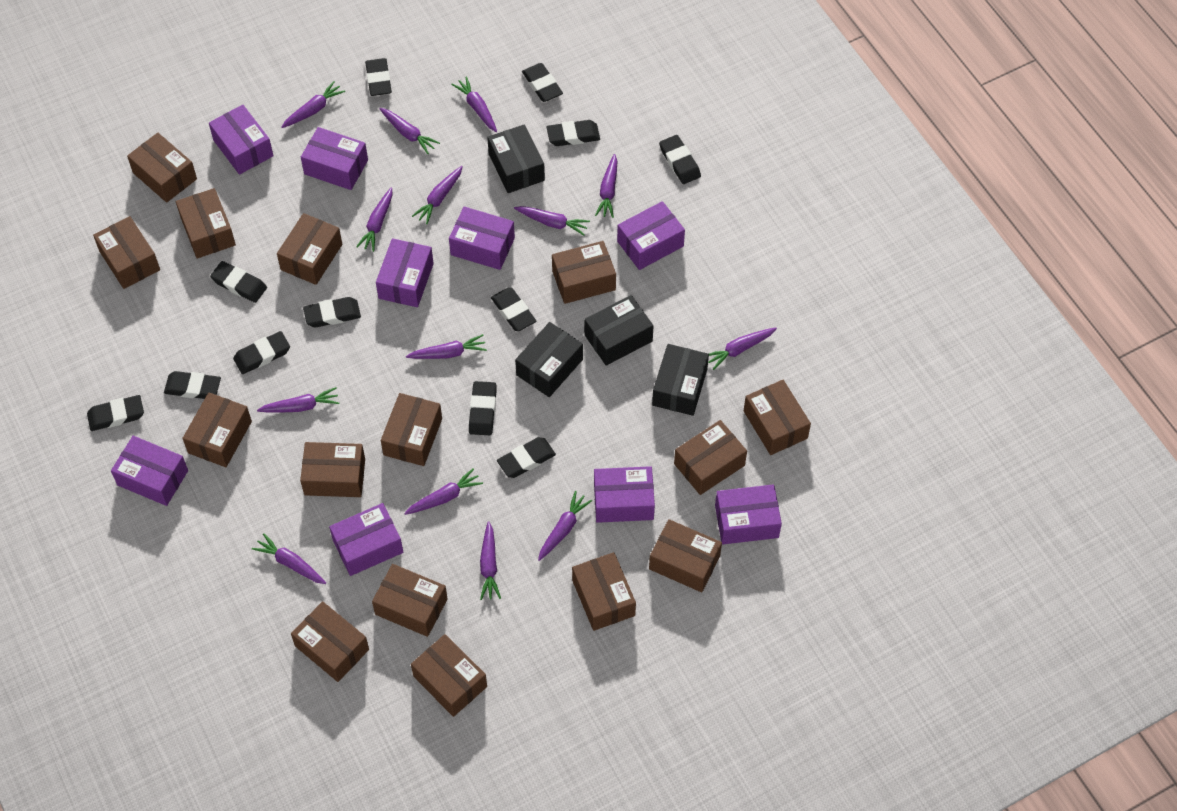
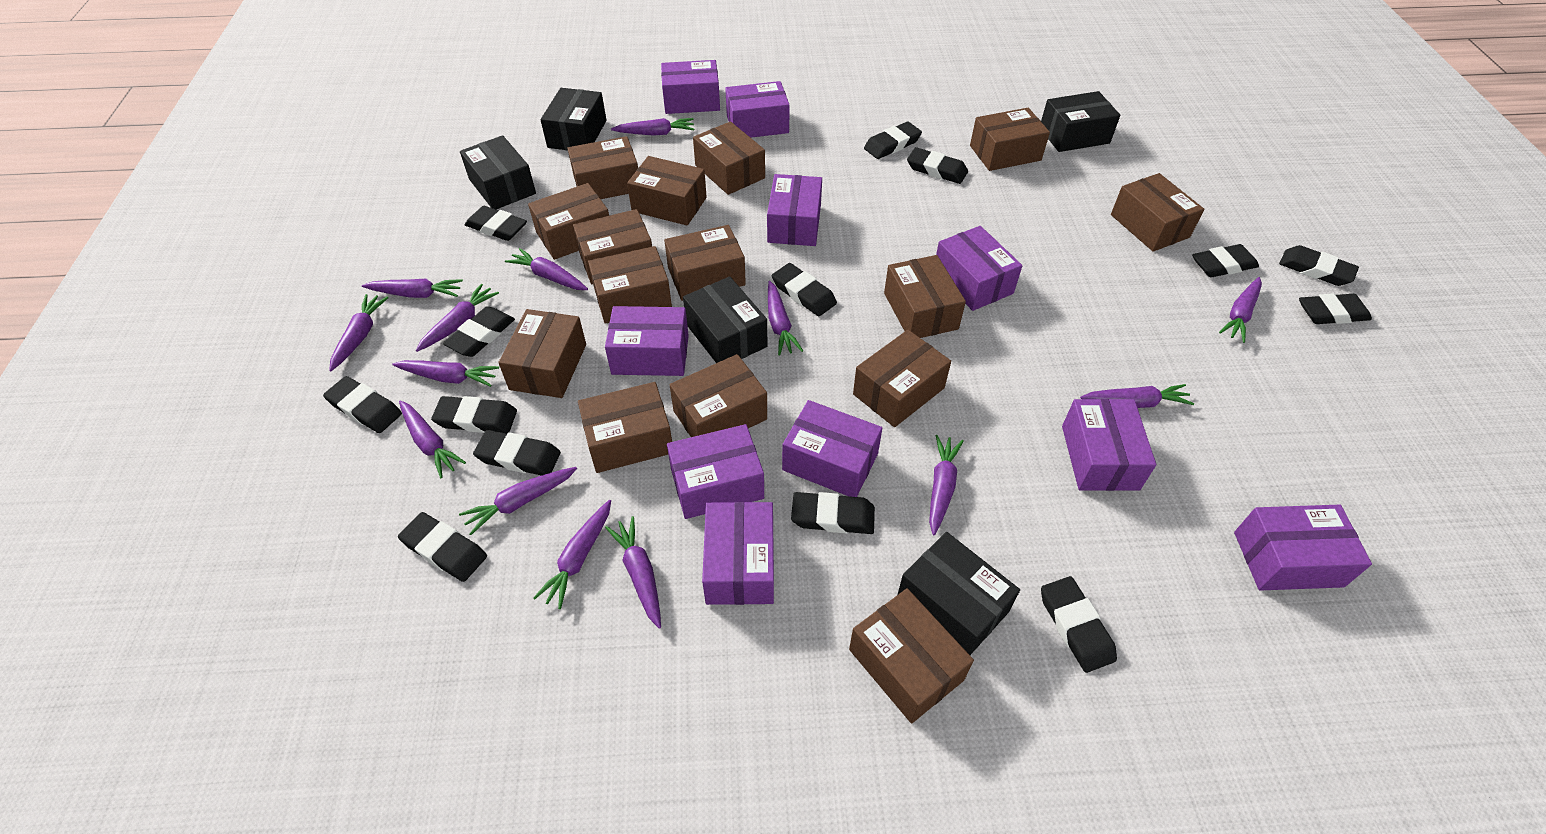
black box: [487,124,545,193] [515,322,583,397] [584,295,653,366] [652,344,709,416] = 4 -> [460,135,536,209] [540,88,606,150] [683,277,767,363] [897,532,1020,655] [1041,91,1120,152] = 5
black eraser: [87,395,144,431] [164,371,221,399] [210,261,267,303] [233,331,290,374] [303,297,361,327] [365,58,392,96] [469,381,497,435] [491,287,536,331] [497,437,556,478] [522,63,563,102] [547,120,600,146] [659,135,701,184] = 12 -> [323,376,402,433] [398,512,487,582] [431,396,517,433] [443,306,515,357] [465,206,527,241] [473,430,561,475] [772,263,837,316] [791,492,875,534] [864,122,922,159] [907,147,968,184] [1041,576,1117,673] [1192,244,1259,277] [1279,245,1359,286] [1299,294,1372,324] = 14
purple box: [111,436,188,506] [209,105,273,175] [301,127,368,190] [329,503,403,576] [376,238,434,307] [449,206,515,270] [594,466,655,523] [617,201,685,270] [715,484,782,544] = 9 -> [605,306,689,376] [661,60,720,114] [667,424,764,519] [702,502,774,605] [725,81,790,138] [767,174,822,246] [782,400,882,497] [936,226,1022,311] [1062,399,1156,491] [1234,505,1372,591] = 10

